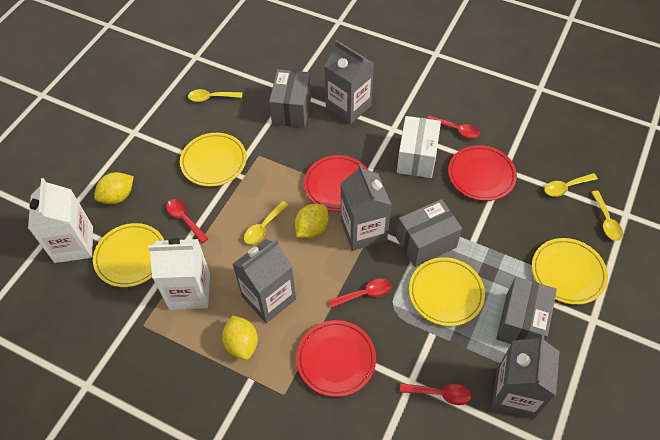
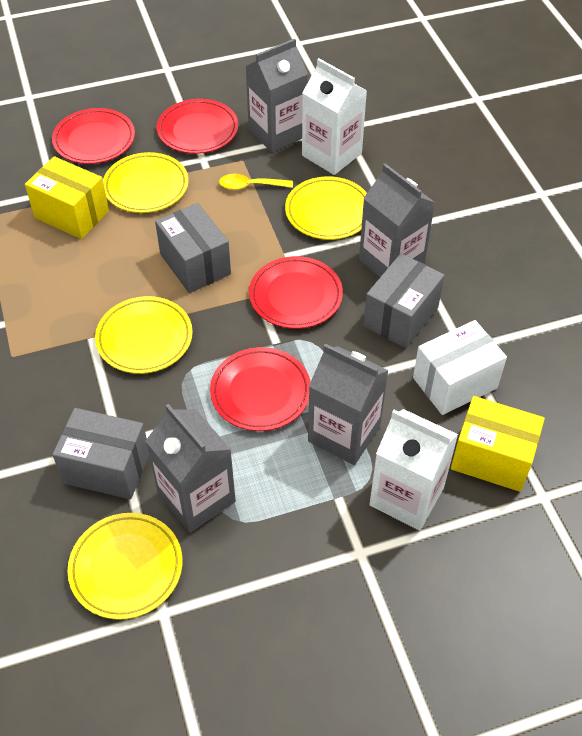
red plate: [296,320,376,397] [304,155,368,212] [448,145,517,201] = 3 -> [52,108,135,164] [157,99,238,154] [210,347,310,431] [249,256,343,329] = 4
red spoon: [166,199,209,243] [328,279,392,308] [400,383,472,405] [427,116,481,139] = 4 -> none = 0
yellow box: none = 0 -> [25,156,109,239] [451,396,545,492] = 2
yellow lemon: [94,172,134,204] [222,315,258,360] [295,204,328,238] = 3 -> none = 0
yellow spoon: [188,89,242,102] [244,201,288,245] [544,173,598,197] [591,191,623,241] = 4 -> [219,174,293,190] = 1

